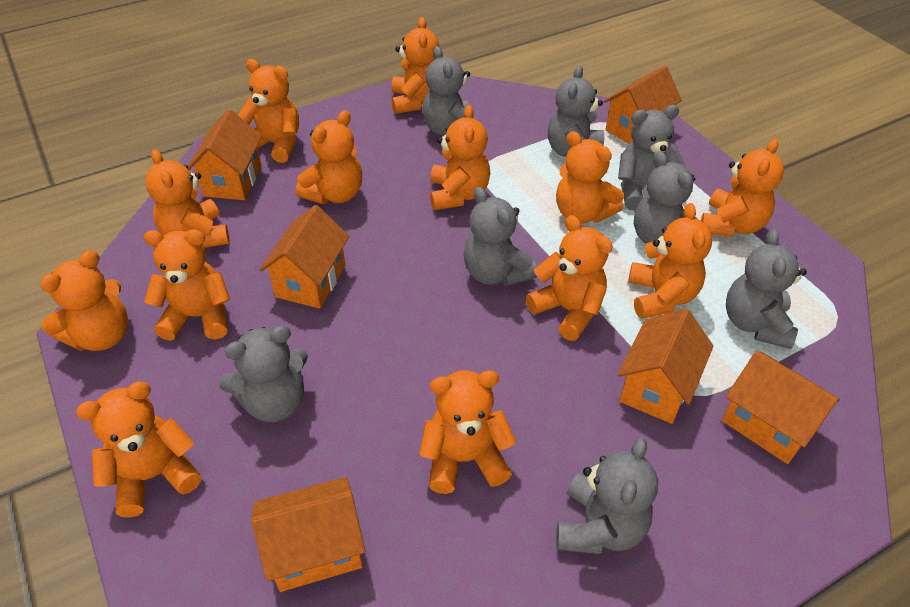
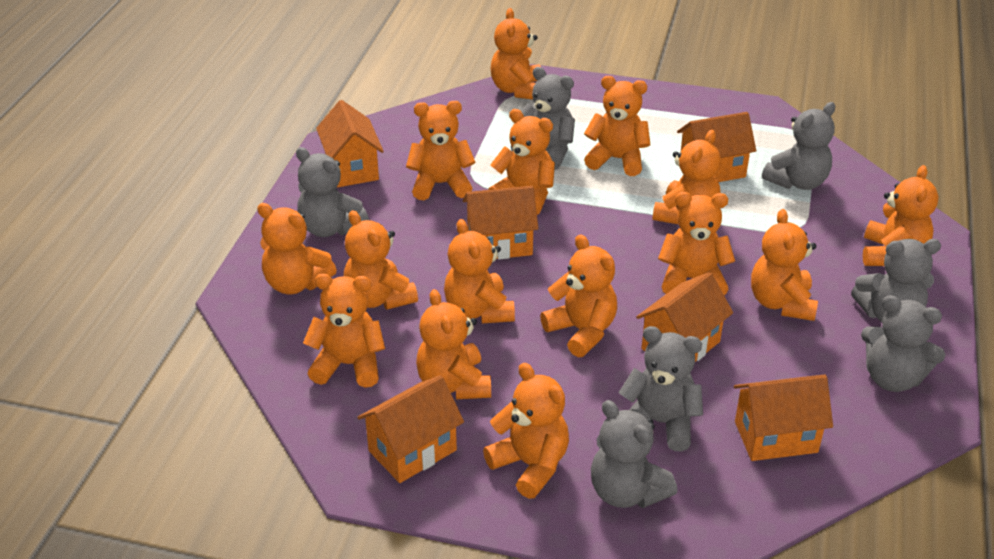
grey teddy bear: [219,325,308,422] [422,46,480,136] [463,187,537,286] [548,65,604,157] [556,437,658,554] [618,105,686,210] [634,151,699,244] [726,229,807,349] = 8 -> [296,147,369,237] [511,67,575,170] [591,400,677,508] [618,326,703,452] [762,102,835,190] [851,239,941,322] [861,295,946,392] = 7
orange teddy bear: [40,250,128,351] [76,381,201,518] [144,229,230,341] [145,149,230,248] [238,59,299,163] [296,110,362,204] [391,17,440,114] [419,370,516,494] [430,105,490,210] [526,215,613,341] [556,131,624,223] [628,203,712,319] [701,139,784,237] = 13 -> [257,203,337,294] [303,274,385,388] [344,210,418,310] [406,101,475,200] [416,289,491,399] [444,219,515,324] [483,363,569,499] [488,109,555,215] [490,8,541,100] [540,234,617,358] [584,76,651,176] [652,130,721,224] [658,192,735,295] [751,209,818,321] [863,165,939,266] = 15

